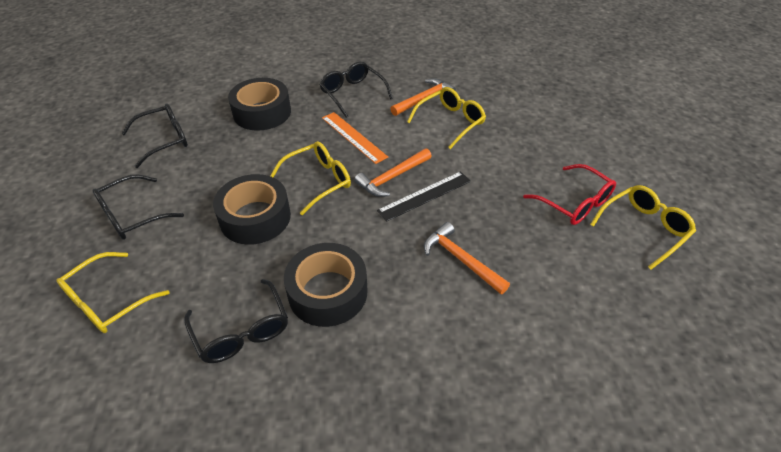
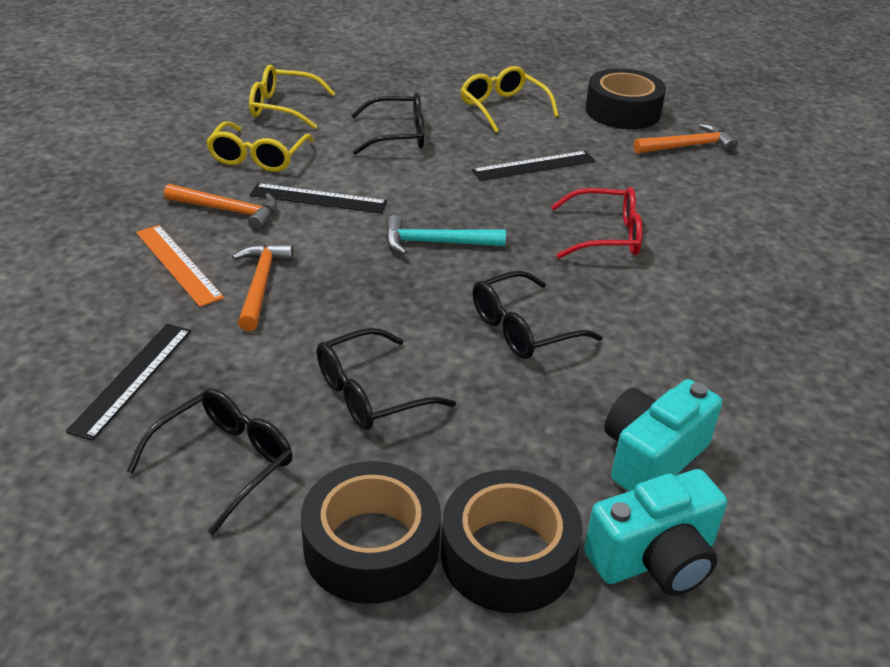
black ruler: [377,171,471,222] = 1 -> [66,324,191,441] [250,183,388,214] [472,151,595,181] = 3
turquoise camera: none = 0 -> [584,469,727,596] [604,379,722,491] = 2
turquoise hammer: none = 0 -> [386,215,506,255] = 1
yellow glasses: [56,252,170,333] [270,141,351,215] [407,87,486,149] [590,185,696,270] = 4 -> [206,121,314,172] [249,65,335,129] [461,66,559,133] = 3

